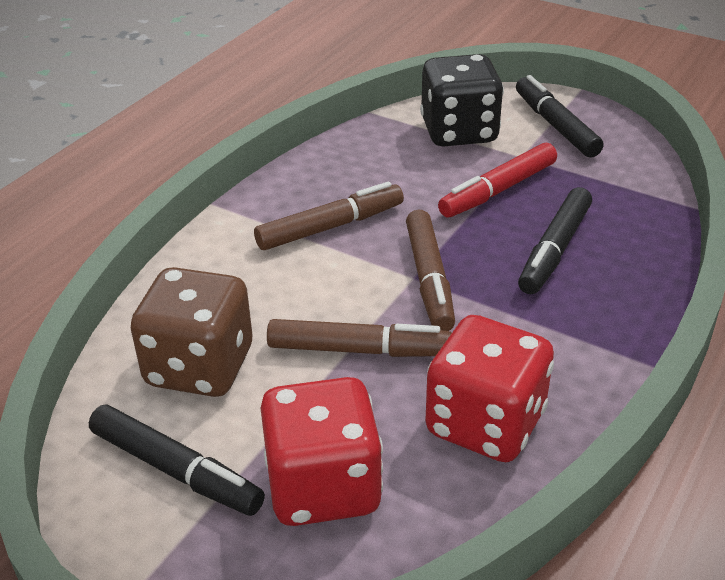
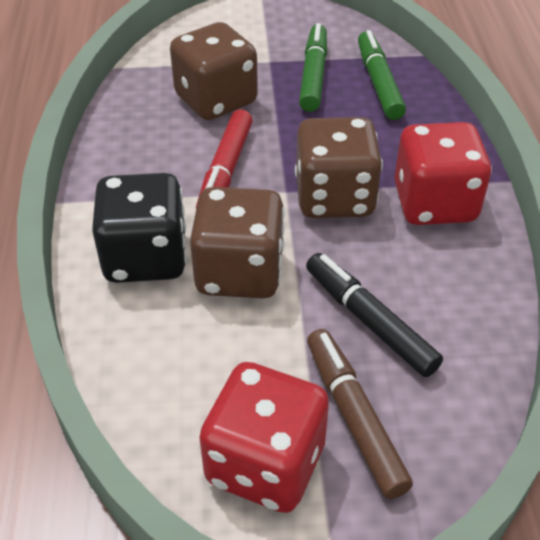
black marker: [89,405,265,516] [516,75,604,157] [518,187,592,294] = 3 -> [306,253,443,377] = 1
brown dice: [131,267,252,397] = 1 -> [170,22,258,120] [190,187,285,298] [295,117,383,218] = 3
brown marker: [254,182,404,250] [267,319,452,357] [406,210,455,331] = 3 -> [307,329,413,499] = 1
green marker: none = 0 -> [299,23,327,112] [358,30,406,120] = 2

